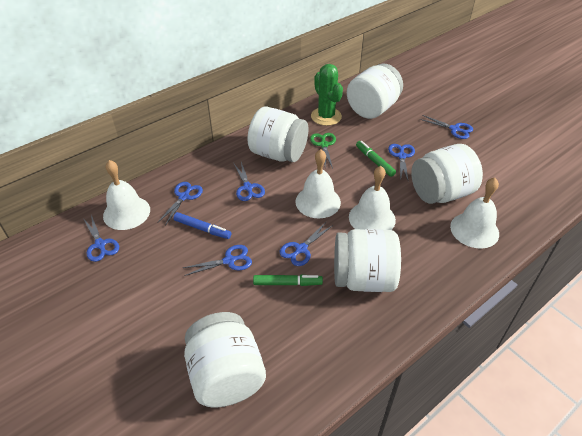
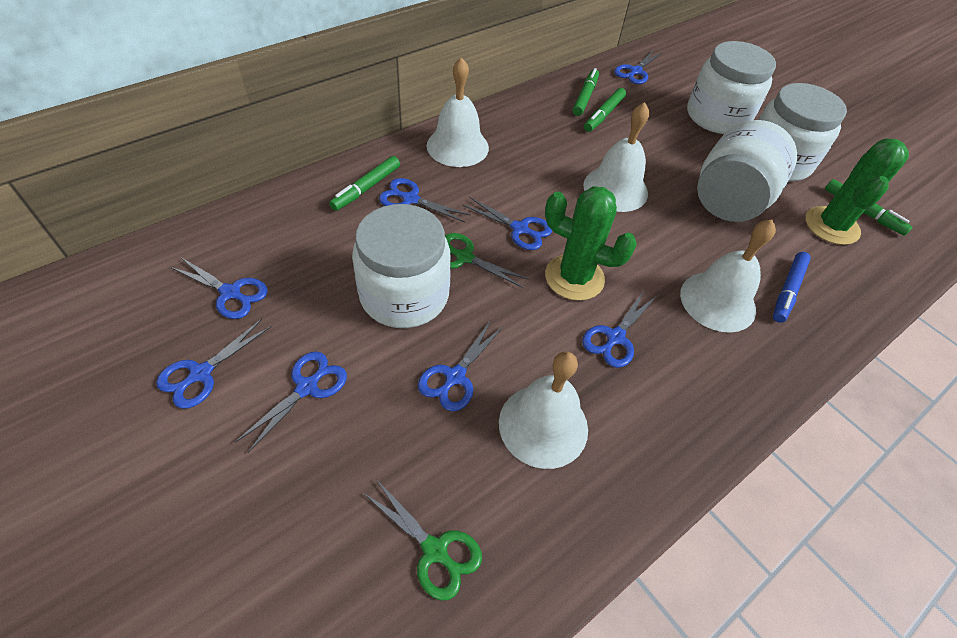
blue scissors: [83,215,119,262] [157,182,203,226] [183,245,252,276] [234,162,265,201] [280,222,333,266] [388,144,415,182] [419,115,473,139] = 7 -> [156,319,272,409] [170,257,268,319] [235,351,347,453] [379,178,471,222] [418,320,504,411] [462,197,552,250] [582,291,657,368] [614,51,661,84] = 8
green cactus: [311,64,343,126] = 1 -> [545,186,637,301] [805,139,909,245] = 2
green marker: [253,275,323,286] [356,141,396,177] = 2 -> [329,156,400,211] [573,68,599,116] [584,88,626,132] [825,179,913,236] = 4
green scissors: [310,133,336,168] = 1 -> [363,479,482,601] [445,233,529,288] = 2
white jar: [184,312,266,407] [247,106,308,162] [334,229,401,292] [347,64,403,119] [411,144,483,204] = 5 -> [352,204,451,328] [687,41,776,134] [697,120,797,222] [758,83,847,181] = 4

